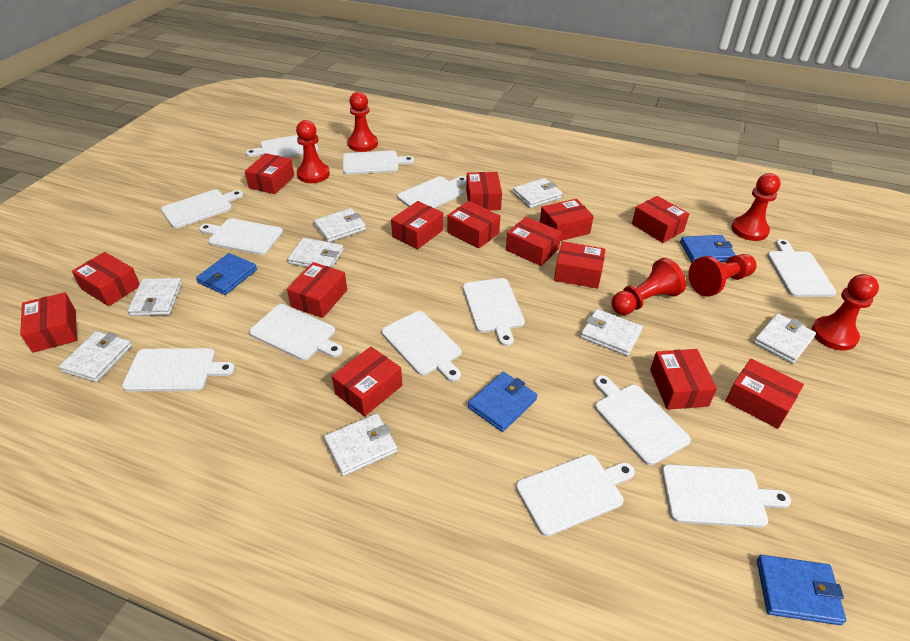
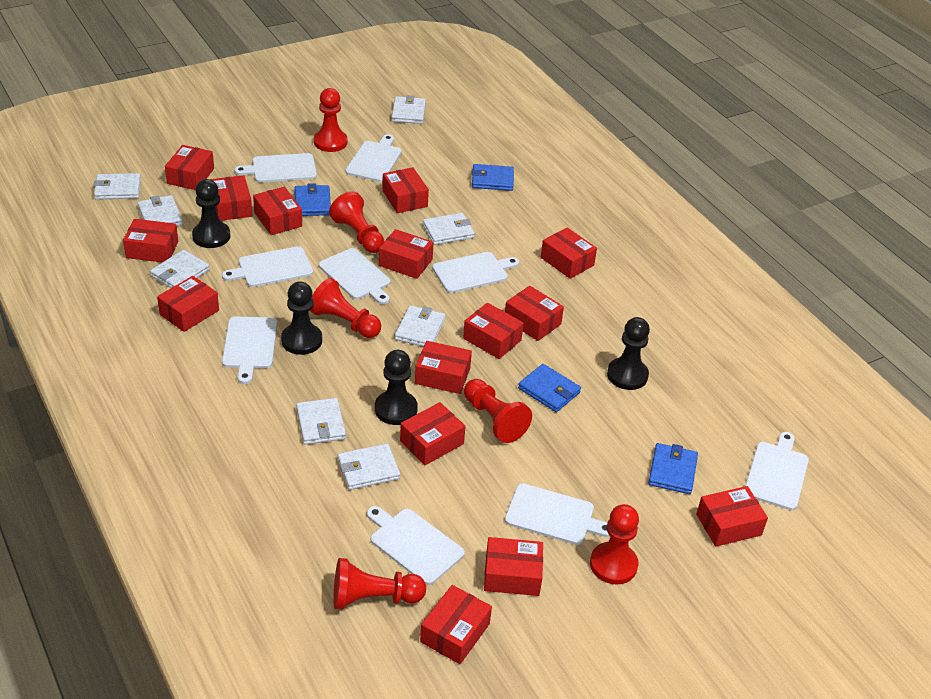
black pawn: none = 0 -> [192,179,230,248] [281,281,322,355] [375,350,418,425] [607,317,650,390] = 4
red box: [20,292,77,353] [72,252,140,306] [245,153,295,194] [287,262,347,318] [332,347,402,416] [391,201,443,249] [447,201,500,249] [466,172,502,210] [506,217,562,266] [540,199,594,241] [554,241,606,289] [632,196,689,243] [650,349,717,410] [726,359,804,429] = 14 -> [123,219,178,262] [157,276,219,332] [165,145,214,190] [211,175,252,221] [253,187,302,235] [379,229,434,279] [382,167,429,213] [400,402,466,465] [415,341,472,394] [420,585,492,664] [463,303,524,359] [484,537,543,596] [505,286,564,341] [541,227,597,279] [696,486,768,547] = 15
white cutting board: [122,348,235,391] [161,190,243,229] [199,218,283,255] [246,135,318,157] [249,304,343,361] [343,150,414,174] [381,311,462,382] [397,176,467,208] [463,278,525,346] [516,454,635,536] [594,375,691,465] [662,464,791,528] [767,239,836,297] = 13 -> [222,246,313,287] [222,317,277,384] [234,153,317,183] [319,248,391,304] [345,134,402,182] [367,506,465,585] [432,252,519,293] [505,483,610,545] [745,432,809,510] = 9

